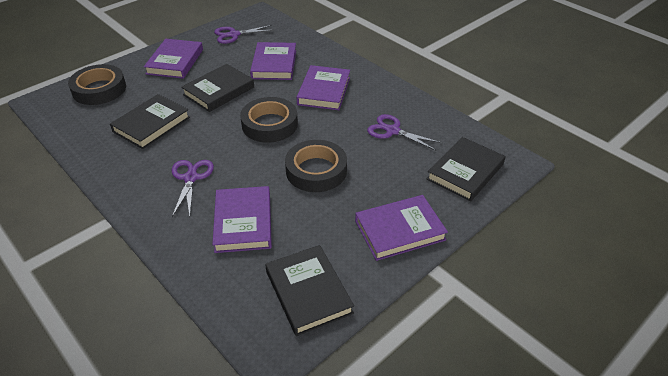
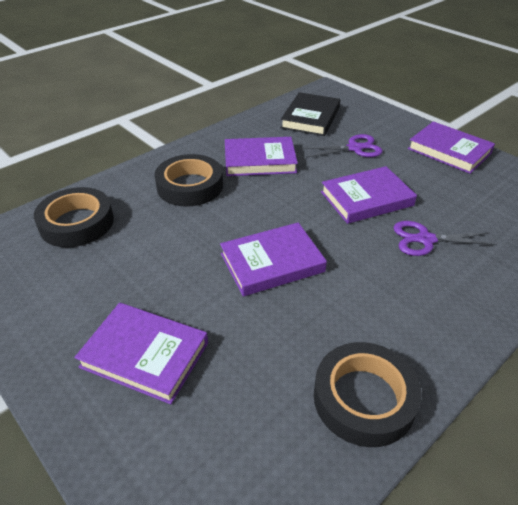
black book: [110,94,190,149] [181,64,254,112] [265,245,354,336] [427,137,505,202] = 4 -> [281,92,340,136] = 1
purple scissors: [172,160,214,217] [214,25,273,44] [367,114,442,151] = 3 -> [302,134,382,158] [393,221,497,256] = 2

